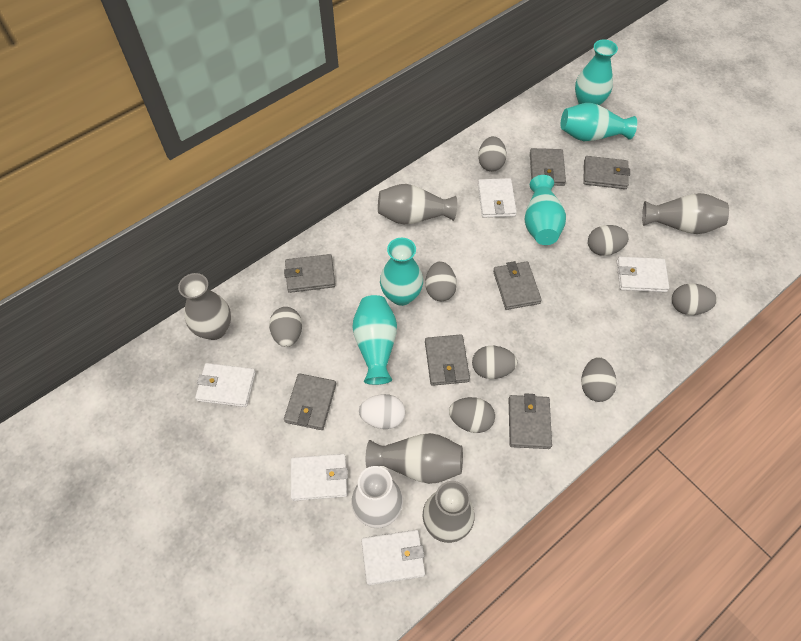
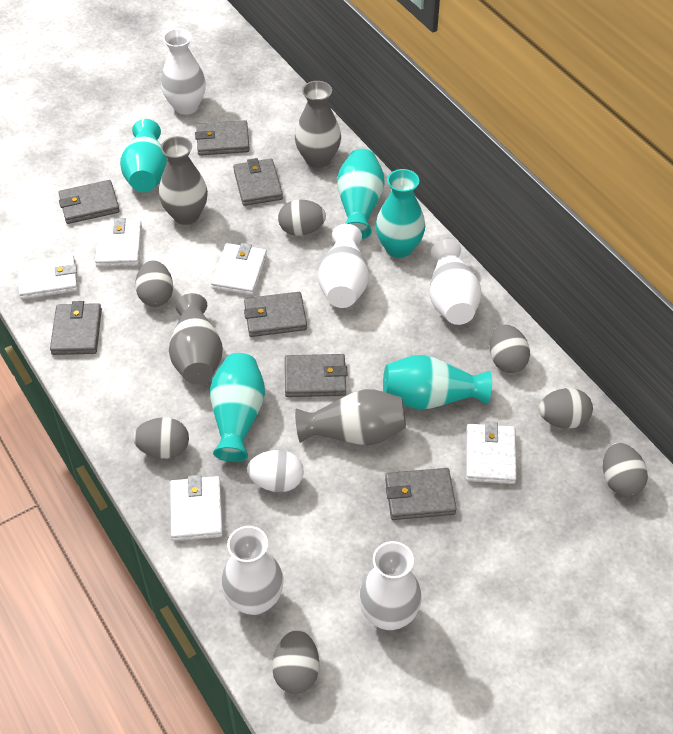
grey egg: [269,307,302,347] [425,261,457,301] [449,397,495,433] [472,346,517,379] [478,136,507,172] [581,357,616,402] [588,225,629,256] [672,284,717,315] = 8 -> [133,417,189,459] [135,260,173,307] [272,630,319,694] [278,199,326,236] [489,324,530,373] [539,388,593,429] [603,443,648,496] = 7
grey vase: [178,273,231,340] [366,433,463,484] [378,184,457,224] [423,481,475,543] [642,193,729,234] = 5 -> [159,136,208,225] [169,293,223,384] [295,81,341,168] [295,389,406,445] = 4
white vase: [351,466,403,528] = 1 -> [161,28,206,115] [221,526,284,615] [318,224,369,308] [359,541,422,630] [430,239,481,325] = 5

